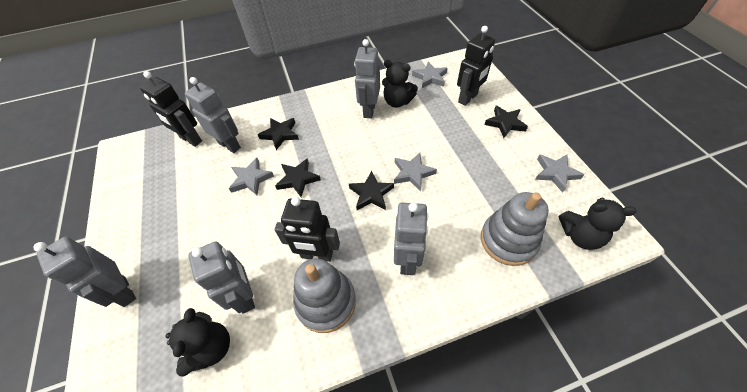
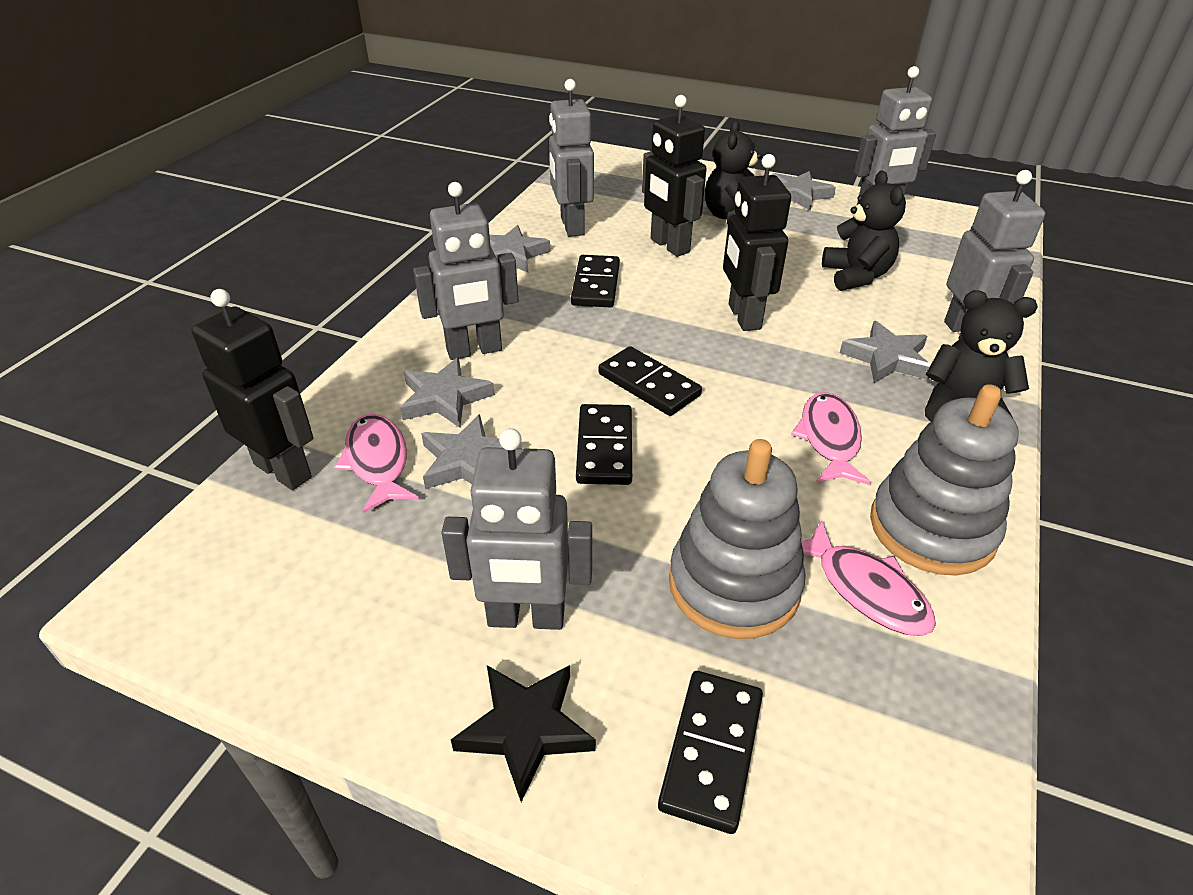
black domino: none = 0 -> [571,255,620,307] [576,404,632,485] [598,346,702,416] [658,671,763,834] = 4
black star: [258,118,299,150] [275,158,321,197] [349,171,394,210] [484,106,528,138] = 4 -> [451,665,596,802] = 1
grey star: [229,158,274,196] [394,153,437,192] [412,62,448,88] [535,155,584,193] = 4 -> [400,357,495,428] [421,414,522,489] [490,225,550,273] [771,171,836,211] [840,321,931,383] = 5
pink fish: none = 0 -> [334,414,419,513] [791,392,871,485] [801,520,936,636] = 3

